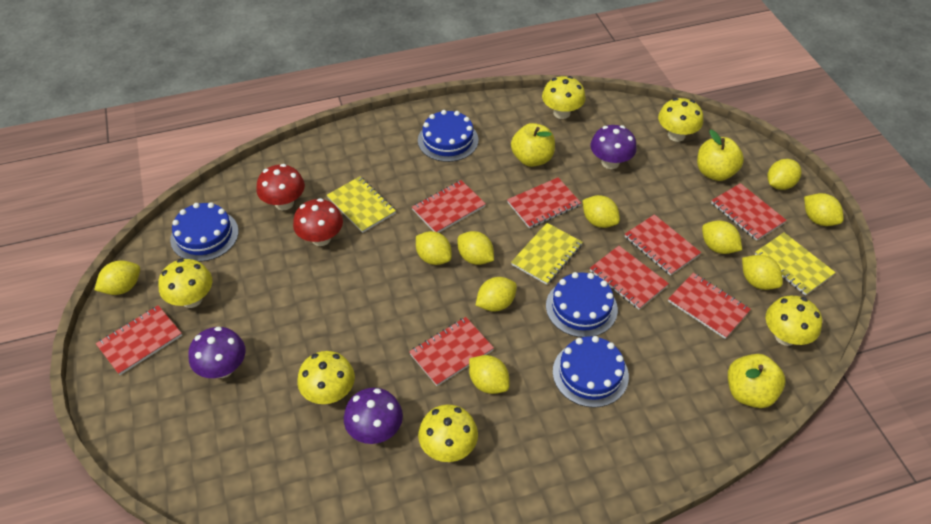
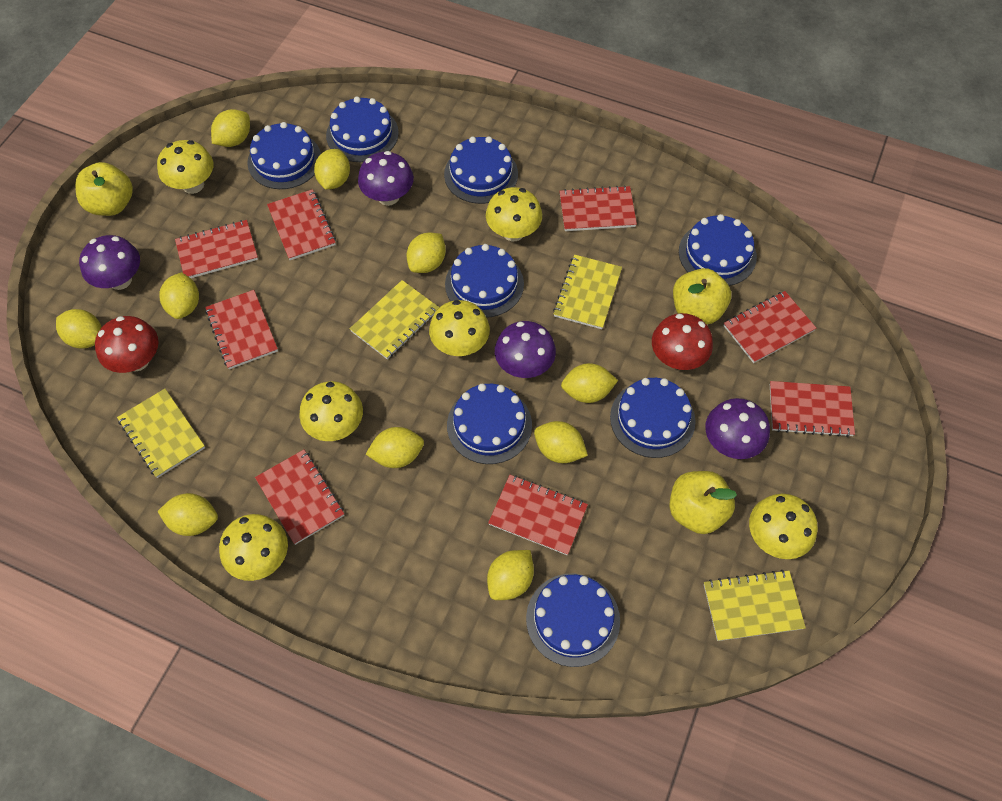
blue cake: [170,202,239,262] [418,110,479,162] [546,272,618,337] [553,336,629,408] = 4 -> [248,122,321,189] [326,97,399,162] [444,136,518,204] [445,244,524,318] [447,384,532,464] [526,574,620,667] [610,378,696,458] [679,214,757,286] = 8
purple mushroom: [188,327,245,378] [344,388,403,444] [590,125,637,169] = 3 -> [79,235,140,290] [358,151,414,206] [495,321,556,378] [705,398,770,459] = 4
yellow notebook: [327,176,396,233] [511,223,583,285] [755,233,836,296] = 3 -> [117,389,205,478] [350,280,439,359] [553,255,622,329] [704,570,806,641] = 4

